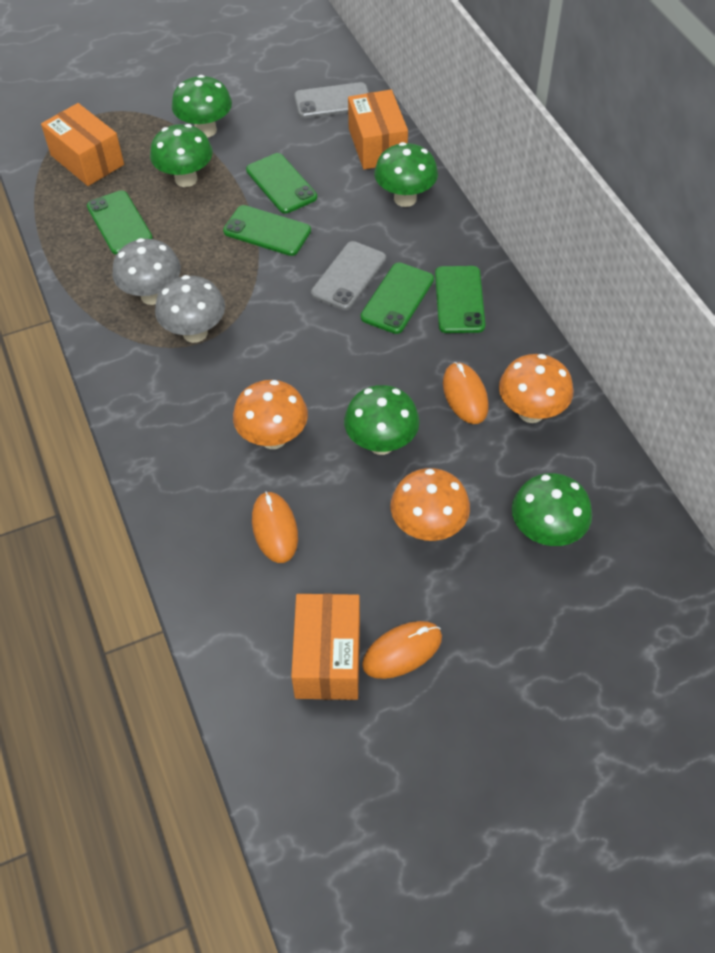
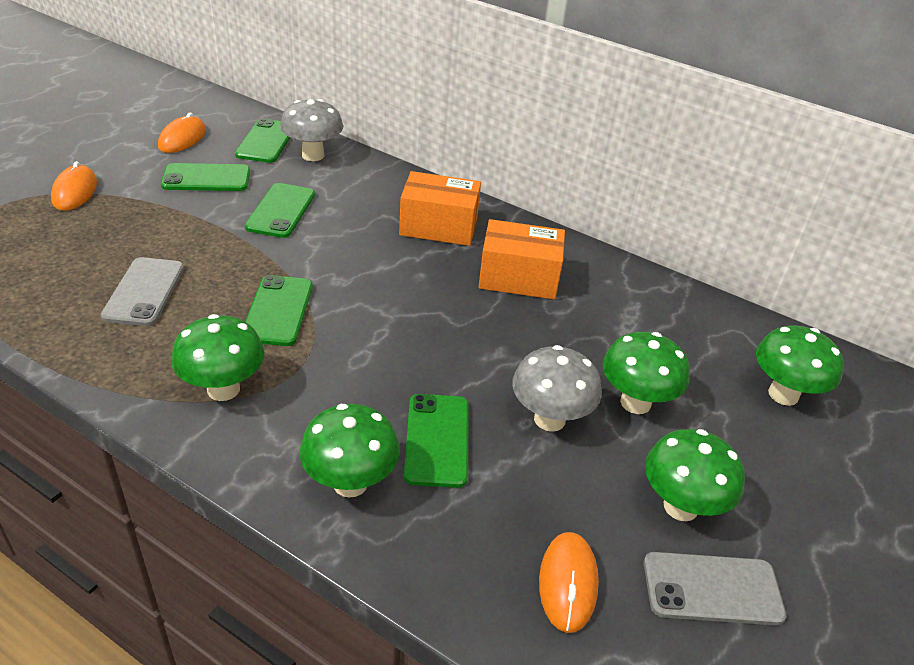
orange box: [41,103,124,186] [291,594,360,700] [348,90,408,170] = 3 -> [399,171,481,246] [479,219,565,299] = 2
orange mushroom: [233,380,308,449] [391,468,470,541] [499,354,573,423] = 3 -> none = 0

